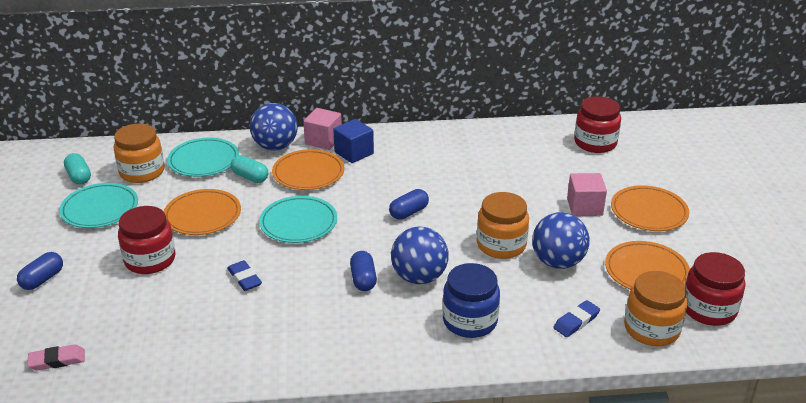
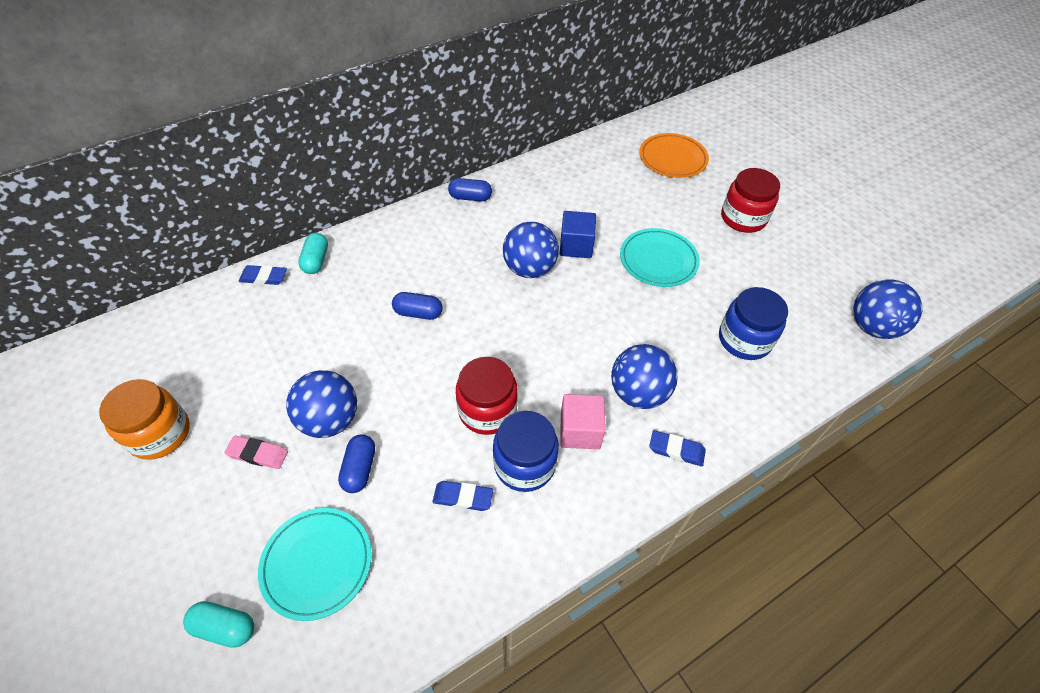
blue ball: [250,103,298,151] [391,226,449,284] [532,212,590,269] = 3 -> [286,370,357,438] [503,222,559,278] [611,344,677,409] [853,279,922,339] = 4
blue eraser: [227,260,262,291] [553,300,600,337] = 2 -> [239,265,287,285] [432,481,493,511] [649,430,706,467] = 3
blue jar: [442,263,500,338] = 1 -> [493,411,559,492] [719,287,788,360] = 2
orange jar: [114,124,164,183] [477,192,529,259] [624,271,687,346] = 3 -> [99,379,190,460] = 1
orange plate: [164,189,241,235] [272,149,345,190] [605,241,690,290] [611,185,689,231] = 4 -> [639,133,709,178] = 1
pink cube: [303,108,342,150] [567,173,607,216] = 2 -> [561,394,606,449] = 1
red jar: [118,206,175,274] [574,96,621,153] [685,252,746,326] = 3 -> [456,357,518,435] [721,168,780,233] = 2
turquoise plate: [59,183,138,228] [167,138,239,177] [259,196,337,243] = 3 -> [258,508,372,621] [620,228,700,287] = 2

